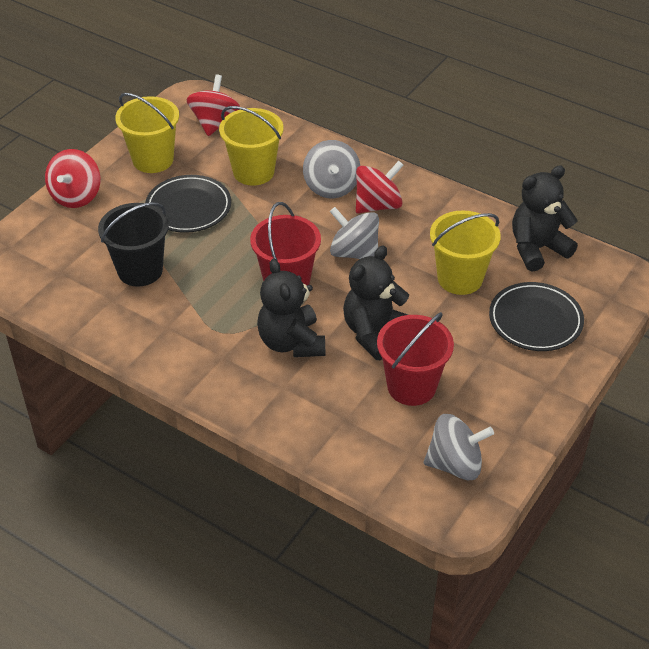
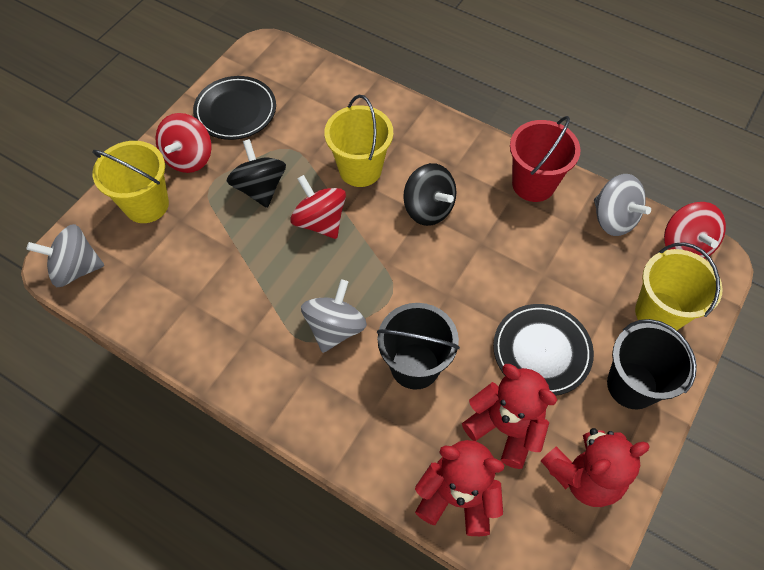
black bucket: [98,202,169,287] = 1 -> [377,303,460,390] [607,319,697,410] = 2
black spinning top: none = 0 -> [227,139,286,208] [403,163,456,226] = 2
black teddy bear: [257,259,325,357] [343,245,409,360] [512,165,578,271] = 3 -> none = 0
red bucket: [250,202,321,285] [377,312,454,406] = 2 -> [510,116,580,202] = 1
red teddy bear: none = 0 -> [415,440,505,536] [462,364,557,469] [541,428,650,507] = 3

